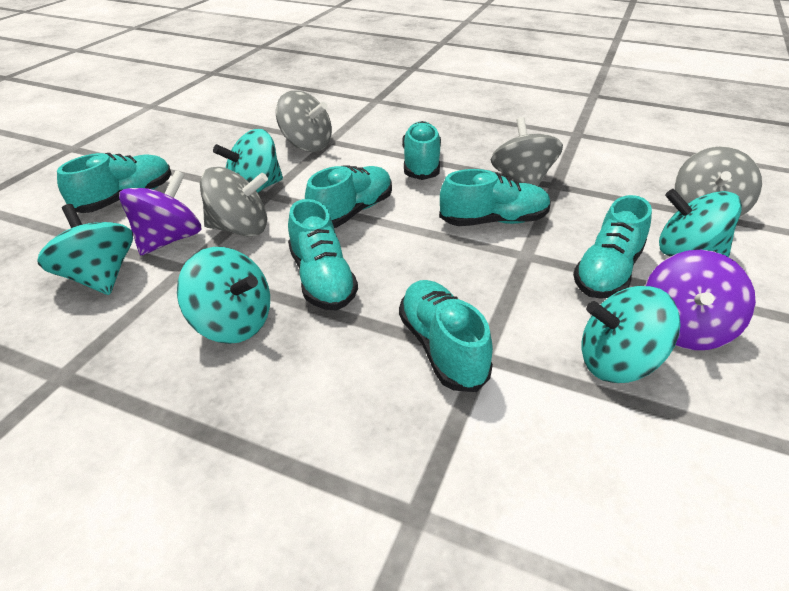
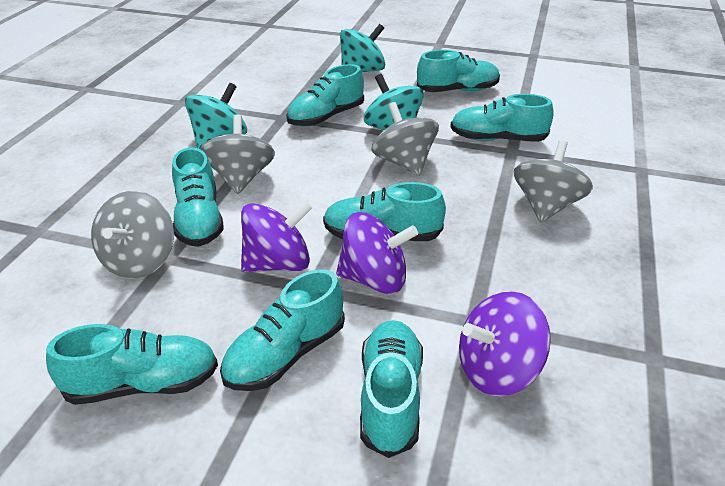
purple spinning top: [119,170,202,255] [645,250,756,350] = 2 -> [241,200,313,272] [336,212,418,294] [459,291,551,396] = 3
turquoise shoe: [57,153,171,213] [288,199,358,311] [305,165,392,228] [399,280,493,392] [402,121,441,180] [439,169,551,226] [573,195,652,299] = 7 -> [46,324,218,405] [172,147,224,247] [220,269,345,391] [286,64,364,127] [323,182,446,241] [360,320,423,458] [417,50,500,92] [450,94,554,142] = 8
turquoise spinning top: [37,204,133,295] [177,247,270,344] [213,129,283,193] [581,286,681,383] [659,189,742,257] = 5 -> [185,83,247,149] [340,24,385,72] [364,74,424,130] = 3

